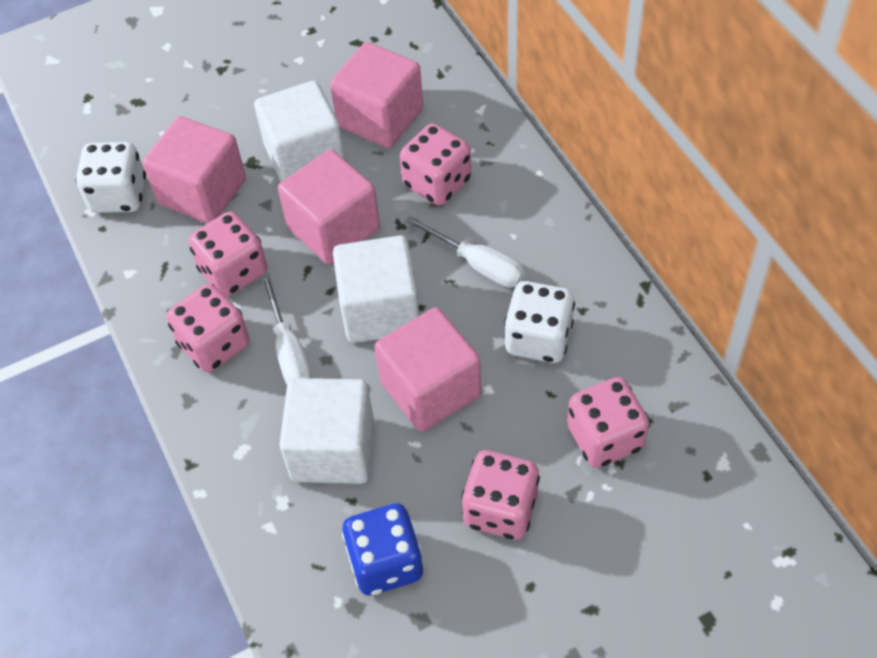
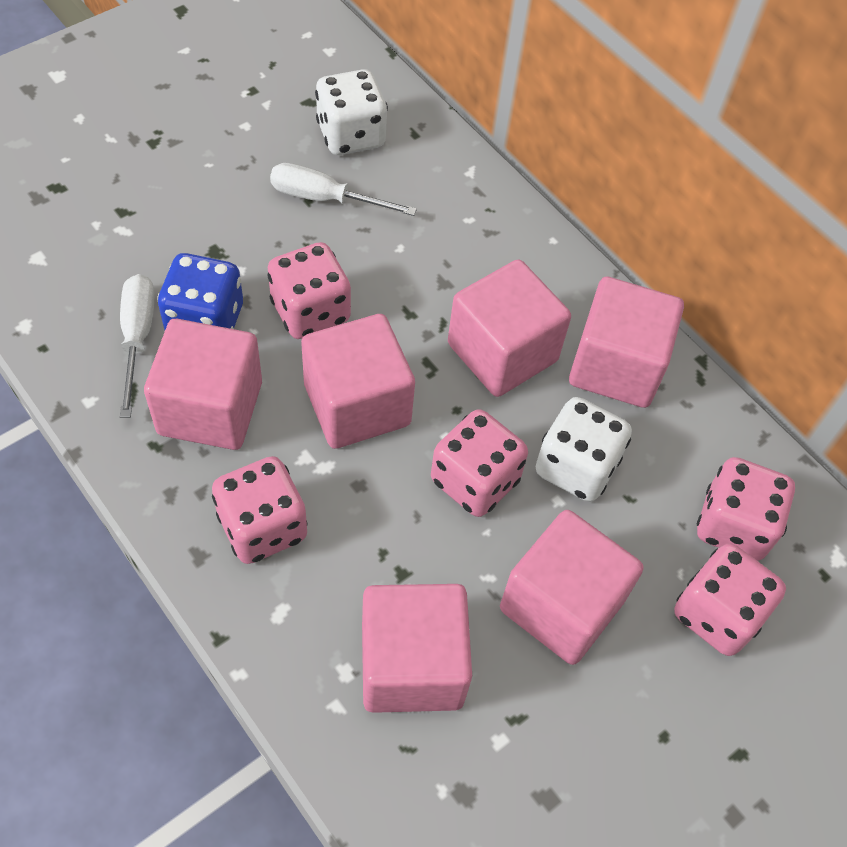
pink cube: [143,116,246,224] [278,149,380,265] [330,42,423,148] [374,307,481,432] = 4 -> [144,319,262,450] [301,314,415,449] [362,584,472,713] [448,260,571,397] [500,510,644,665] [569,276,684,408] = 6
white cube: [254,80,345,182] [279,378,374,484] [333,235,419,343] = 3 -> none = 0

